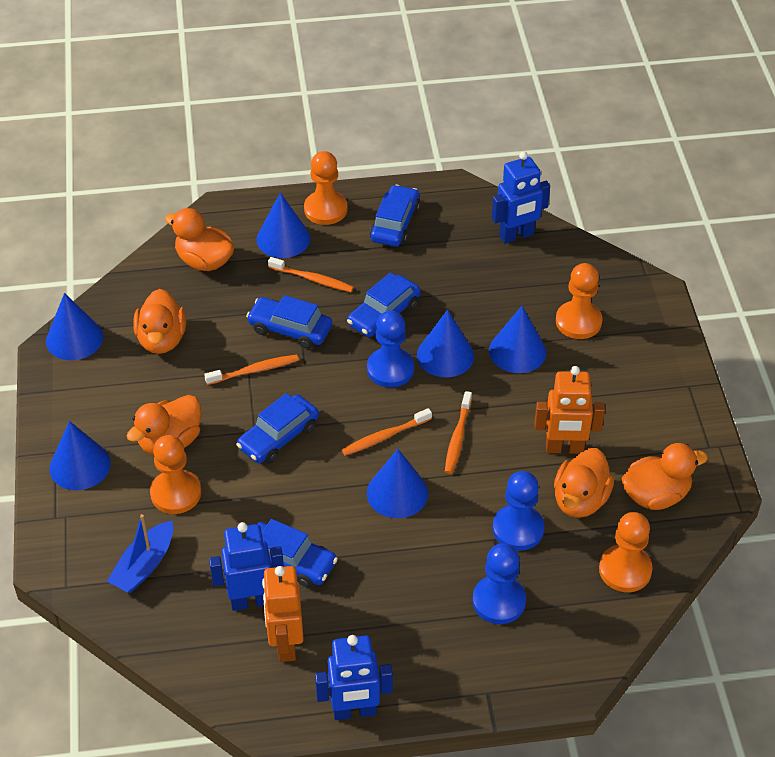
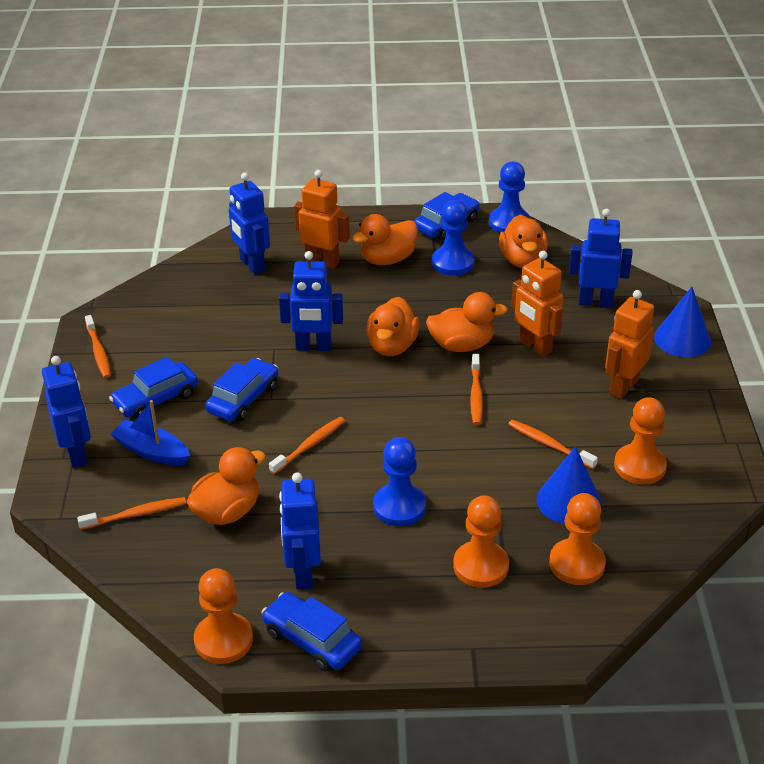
blue car: [236,393,319,464] [246,295,332,349] [257,519,338,588] [347,273,421,337] [370,185,420,247] = 5 -> [109,357,198,419] [205,358,279,421] [261,592,362,672] [414,192,480,240] = 4
blue cone: [46,293,103,360] [49,421,111,490] [257,193,310,258] [367,449,428,518] [417,310,474,377] [489,306,546,373] = 6 -> [537,446,601,524] [654,287,711,357] = 2
blue robot: [209,522,284,611] [315,635,393,720] [492,151,550,244] = 3 -> [42,356,91,468] [229,173,270,274] [279,251,343,351] [279,472,321,590] [569,208,632,308] = 5
orange robot: [262,566,304,662] [534,366,605,454] = 2 -> [294,170,350,269] [511,251,563,357] [605,290,654,399] = 3
orange toothbrush: [204,354,299,385] [268,257,354,292] [342,408,432,456] [445,391,472,474] = 4 -> [77,497,186,530] [85,315,111,378] [269,417,345,474] [470,354,483,425] [508,420,598,469] = 5

